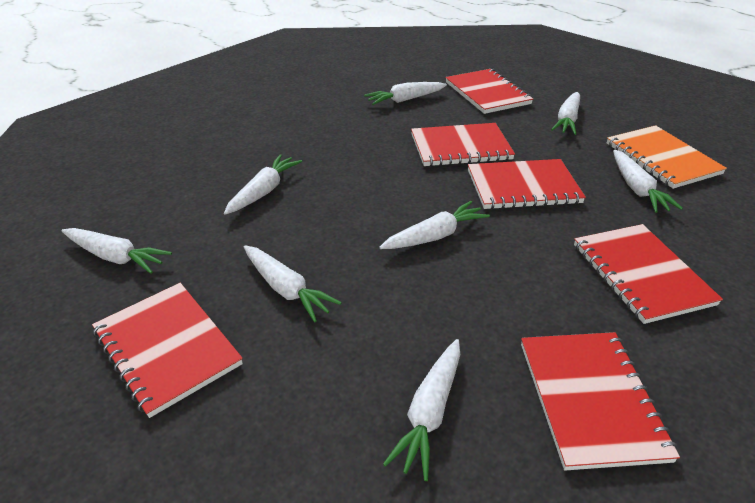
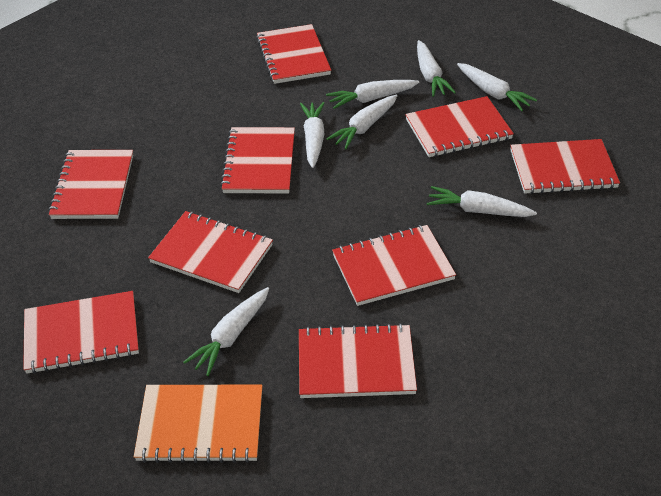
red notebook: [92,283,243,418] [411,123,515,167] [446,69,533,114] [468,159,586,209] [521,332,680,470] [574,224,723,324] = 6 -> [23,291,139,374] [48,150,133,219] [148,211,273,293] [220,127,295,194] [256,24,331,84] [299,323,417,398] [332,225,456,306] [405,96,514,157] [510,139,620,194] = 9
white carrot: [61,228,172,274] [224,154,302,215] [244,245,342,322] [364,82,447,105] [379,201,490,249] [383,339,460,481] [551,92,580,135] [613,150,683,213] = 8 -> [183,287,269,376] [300,102,324,168] [326,80,419,109] [326,94,398,149] [417,40,456,97] [427,186,537,217] [457,63,537,111] = 7

